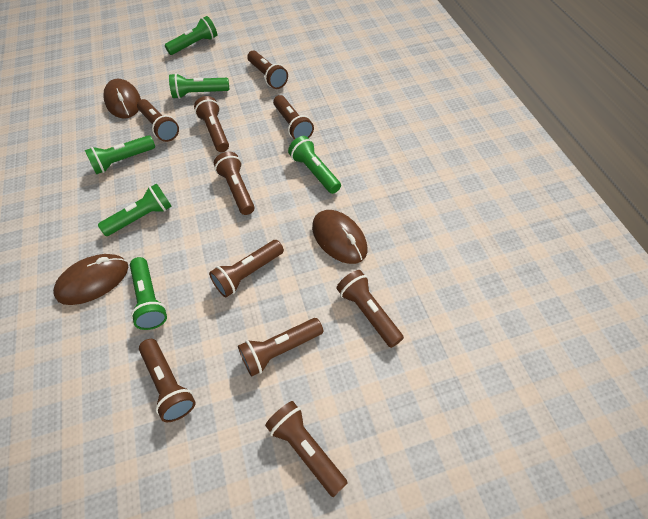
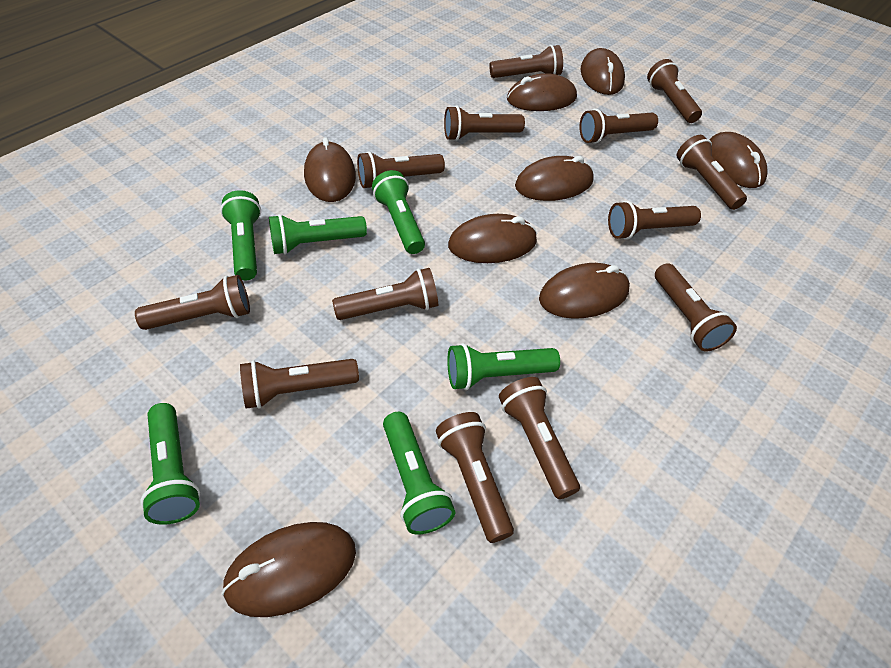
brown flashlight: [137,99,179,142] [139,339,195,422] [194,96,229,152] [209,240,284,297] [214,152,255,215] [238,318,323,377] [247,50,288,89] [265,401,348,497] [273,95,314,140] [336,270,404,348] = 10 -> [135,275,250,330] [240,359,359,409] [332,268,438,320] [357,151,445,188] [436,412,514,543] [444,106,525,141] [489,45,563,78] [499,377,580,499] [579,109,658,144] [608,201,701,240] [647,59,702,123] [655,263,737,351] [677,135,747,210] = 13
brown mouse: [53,254,128,305] [103,79,141,119] [312,210,367,264] = 3 -> [221,522,356,617] [304,137,356,202] [448,214,537,263] [507,73,577,111] [515,156,594,201] [539,263,630,319] [580,48,625,95] [709,132,768,188] = 8

